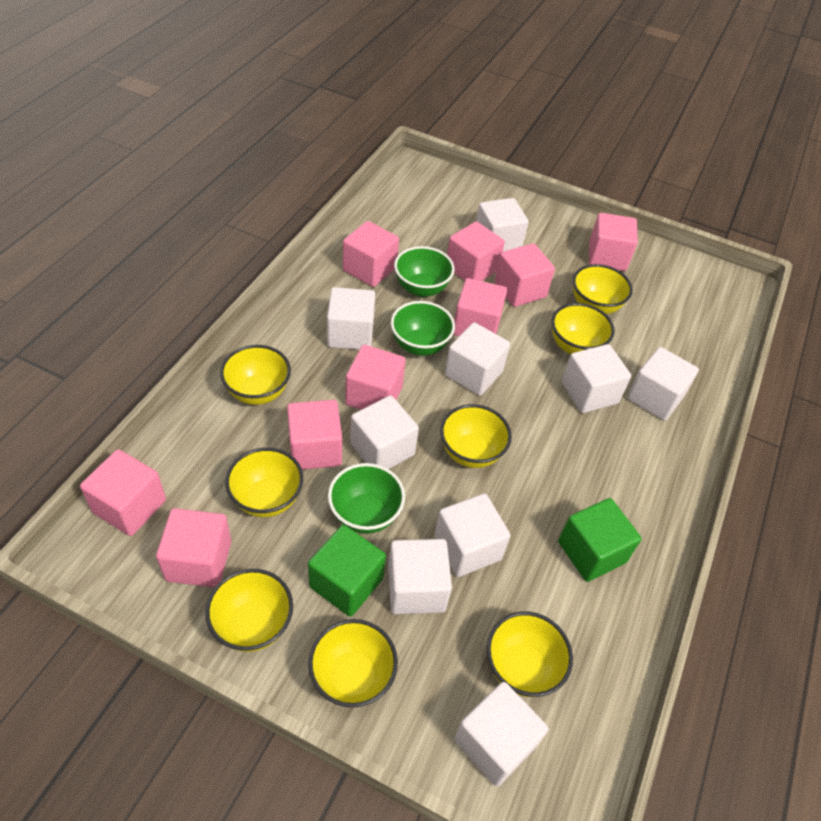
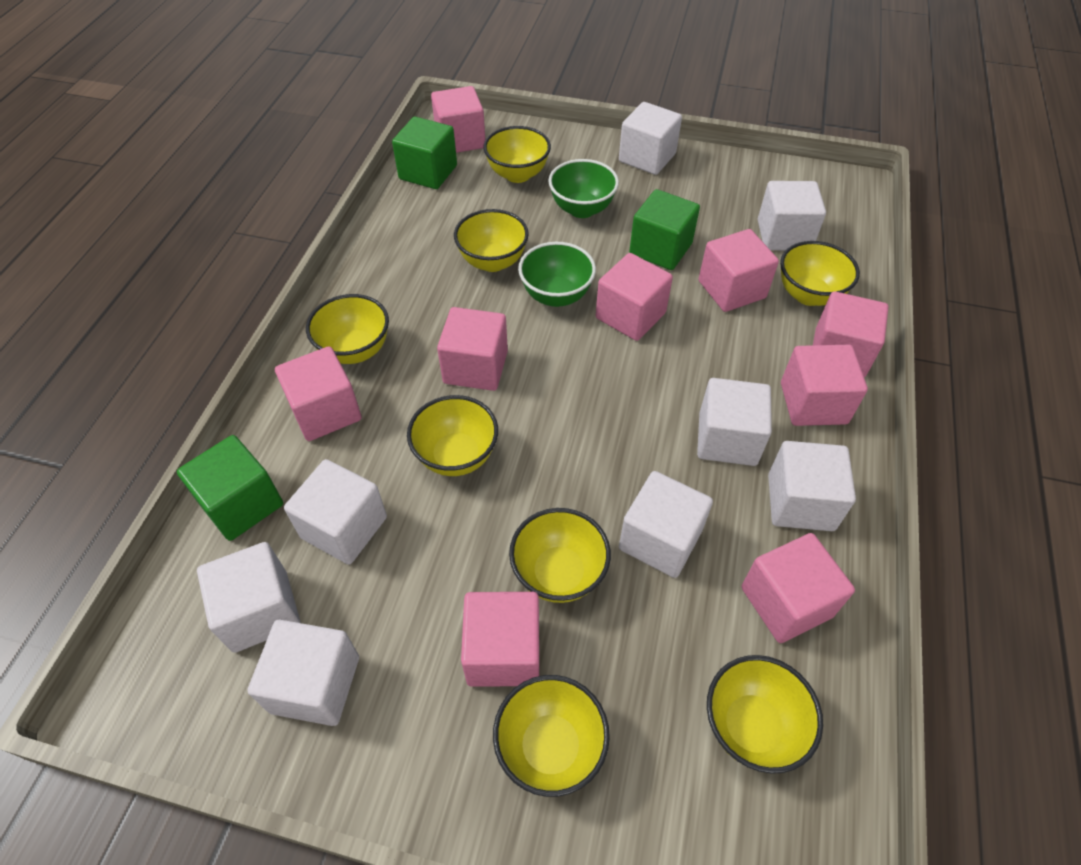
green bowl: [328,463,405,534] [391,301,455,356] [394,246,455,297] = 3 -> [518,242,596,307] [548,159,619,218] = 2
green cube: [308,525,386,617] [558,498,642,582] = 2 -> [177,435,283,541] [392,117,457,189] [629,189,700,270] = 3
white cube: [327,287,375,350] [350,395,419,469] [388,539,452,614] [435,494,510,577] [445,322,510,396] [454,682,549,787] [476,198,529,252] [562,344,631,413] [627,347,699,421] = 9 -> [197,542,300,653] [248,620,359,726] [284,459,387,565] [619,102,682,175] [619,471,713,578] [697,378,772,466] [758,181,826,250] [768,441,856,531] = 8

